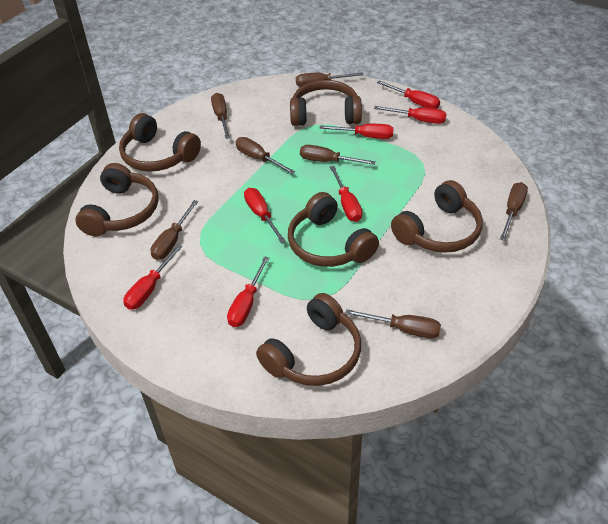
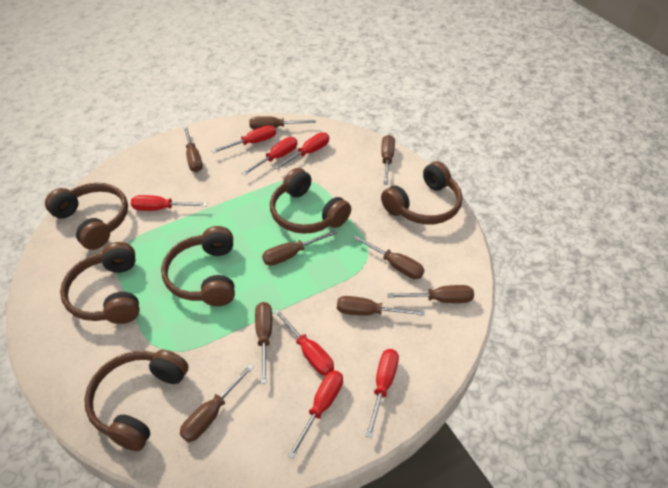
brown screwdriver: [150,200,198,260] [211,93,230,139] [236,137,295,174] [296,72,363,87] [300,145,376,165] [346,309,441,338] [500,182,528,241] = 7 -> [180,364,254,442] [183,126,203,172] [249,116,316,130] [255,302,272,384] [262,230,337,266] [337,296,425,316] [353,235,424,279] [381,135,395,185] [387,285,474,303] = 9

